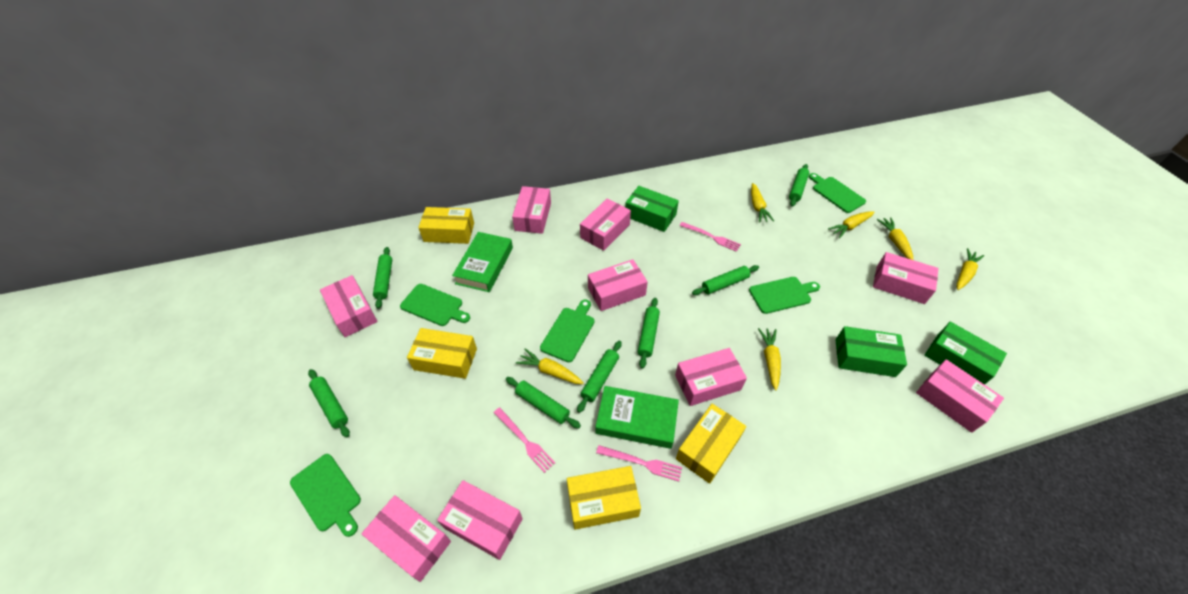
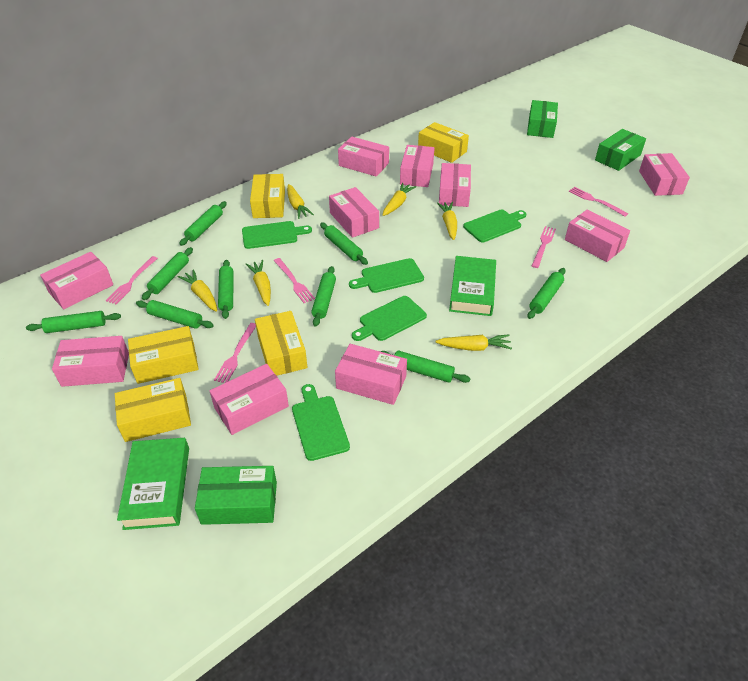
green rolling pin: [308,369,350,437] [373,247,392,309] [506,377,581,428] [577,341,622,413] [638,298,660,368] [692,265,759,295] [789,164,809,207] = 7 -> [26,311,121,333] [136,300,214,329] [142,247,193,300] [179,201,227,246] [218,260,234,319] [311,266,336,327] [320,222,368,265] [380,350,470,383] [528,268,566,319] = 9
pink box: [320,275,377,337] [361,495,451,582] [437,480,523,560] [512,186,551,234] [580,199,631,251] [588,259,648,311] [675,348,747,406] [873,252,939,304] [916,360,1004,433] = 9 -> [40,252,113,309] [52,336,129,387] [210,364,289,435] [329,187,379,238] [335,344,407,405] [338,137,389,176] [400,145,434,187] [439,163,471,207] [565,209,630,262] [639,153,690,196] = 10
pink fork: [494,408,555,473] [596,445,682,481] [679,222,741,252] = 3 -> [106,256,158,304] [214,323,256,383] [274,258,315,303] [532,226,556,268] [569,187,628,216] = 5
yellow box: [407,328,477,379] [418,207,474,244] [567,466,641,530] [676,404,746,484] = 4 -> [115,378,191,442] [128,326,199,384] [250,174,285,218] [255,311,307,376] [418,122,469,163] = 5

